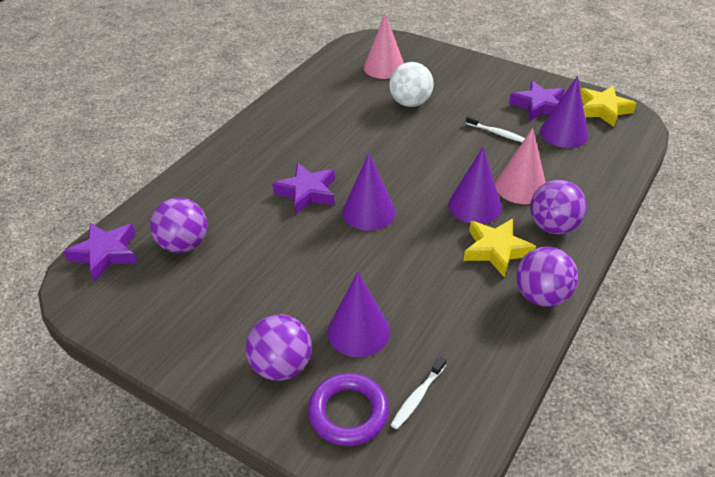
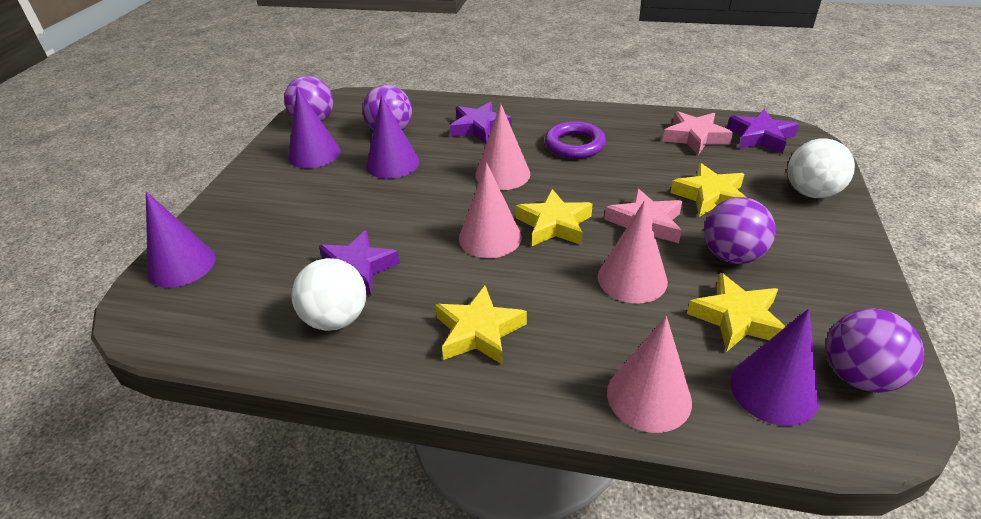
pink cone: [364,13,404,79] [495,128,546,204] = 2 -> [459,162,521,258] [475,104,530,190] [598,201,668,303] [607,316,692,433] = 4
pink star: none = 0 -> [604,188,682,243] [663,111,733,155] = 2
white ball: [389,62,434,107] = 1 -> [291,258,366,331] [788,139,855,198] = 2
white toothbrush: [390,356,446,429] [466,115,525,142] = 2 -> none = 0
yellow star: [464,219,536,278] [580,86,637,127] = 2 -> [435,286,527,365] [516,189,593,246] [670,163,747,217] [687,273,786,352] = 4

